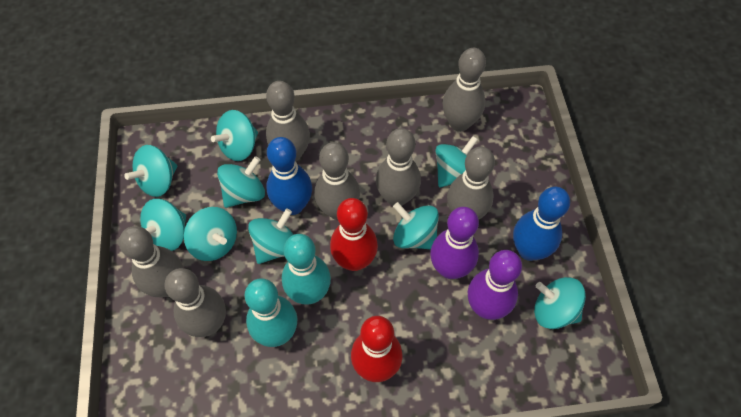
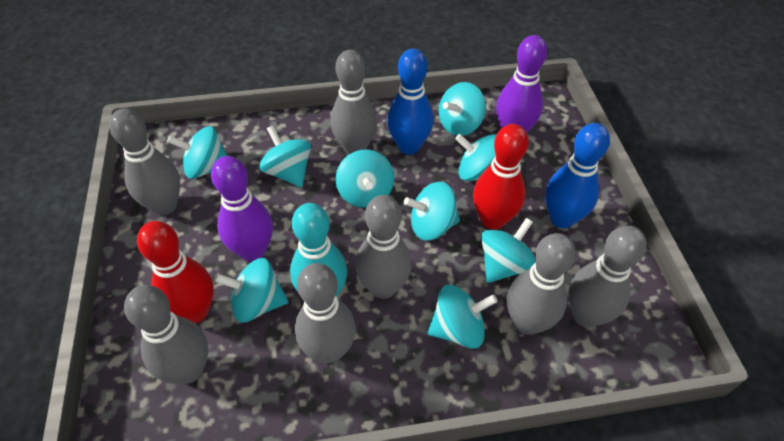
turquoise bowling pin: [245,278,297,347] [282,234,331,305] = 2 -> [290,203,347,297] = 1

